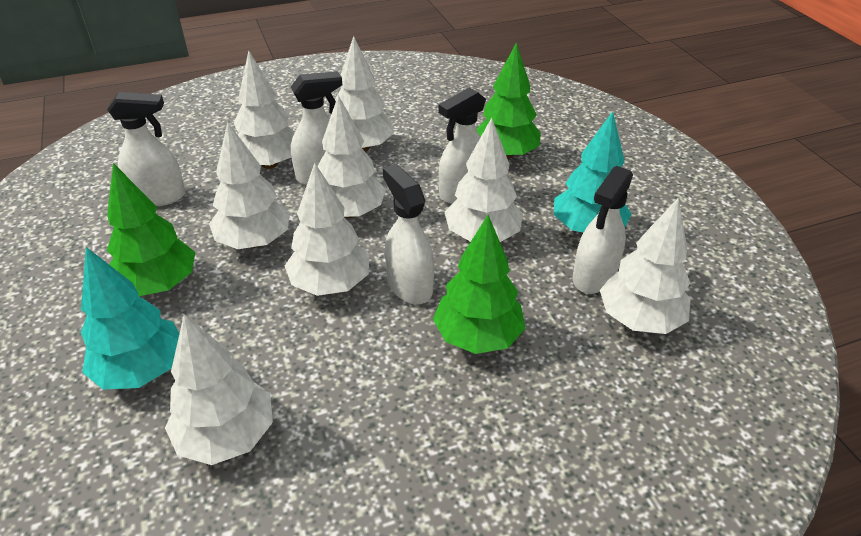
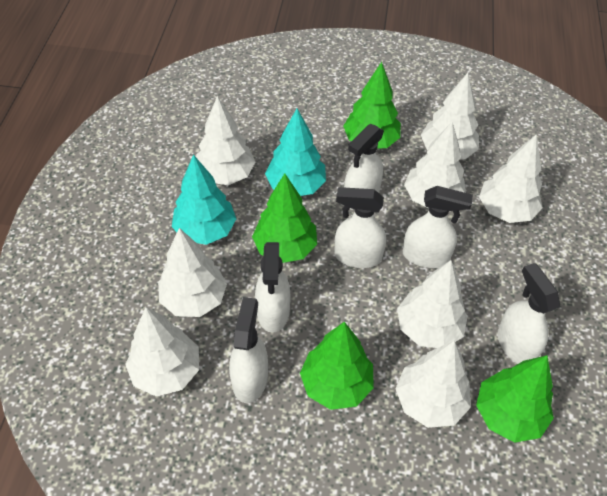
green tree: [107,163,195,296] [433,215,526,354] [476,42,541,159] = 3 -> [252,173,317,263] [300,322,374,410] [343,62,401,149] [476,355,554,442] = 4
white spray bottle: [107,92,185,206] [291,71,342,185] [383,164,434,304] [438,87,486,204] [573,166,633,294] = 5 -> [229,297,268,403] [255,242,290,333] [335,187,386,268] [344,124,384,210] [403,186,473,268] [498,263,560,364] = 6

